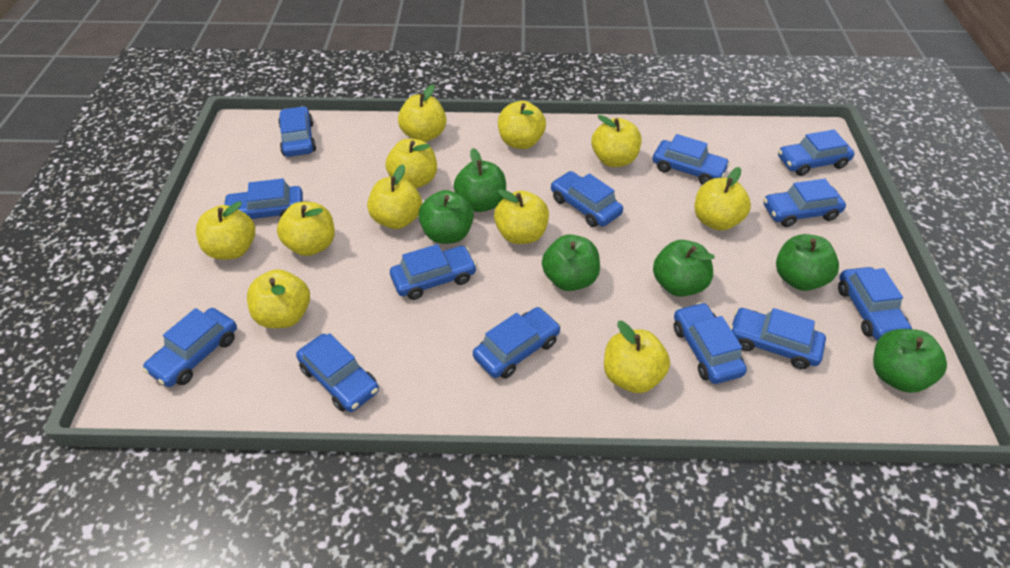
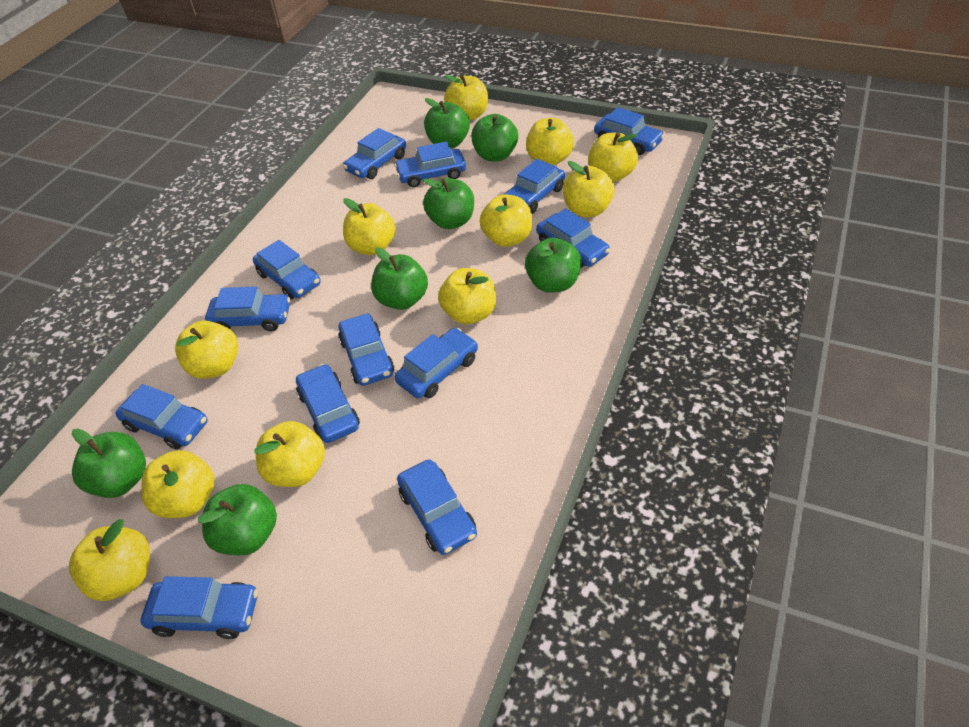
green apple: [418,190,474,244] [454,148,506,212] [542,234,600,291] [653,240,715,297] [776,234,839,291] [873,329,947,393] = 6 -> [72,429,146,498] [198,484,277,555] [371,247,428,310] [423,178,474,229] [424,98,470,148] [471,114,518,161] [525,237,582,293] = 7

